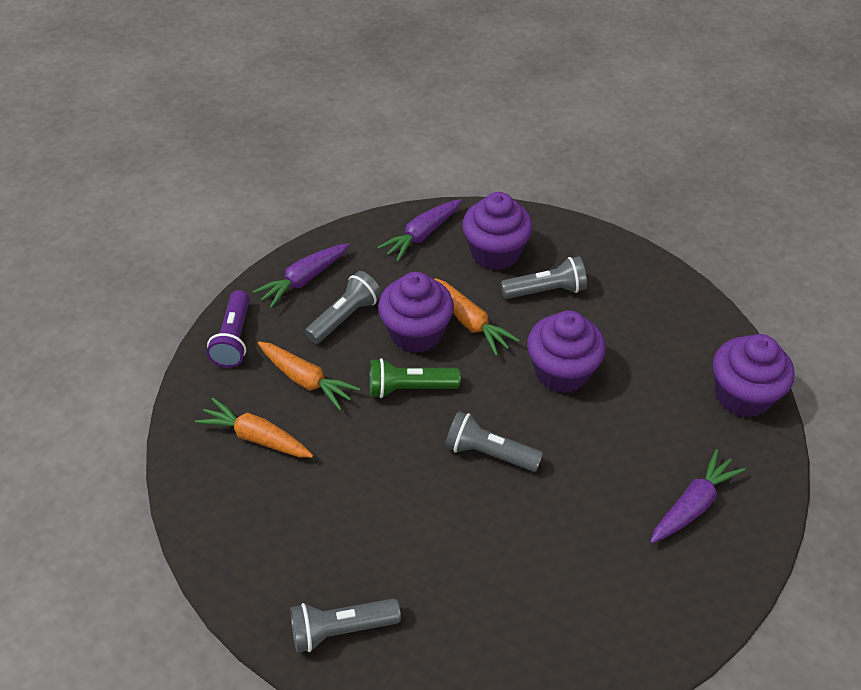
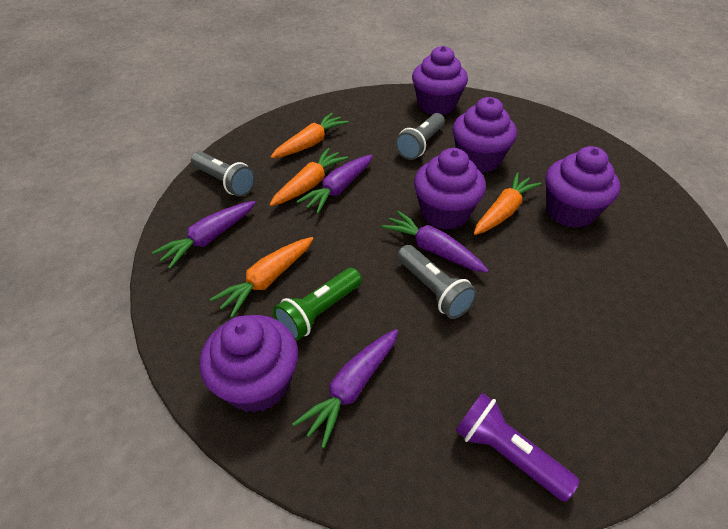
grey flashlight: [290,598,401,653] [305,271,382,344] [445,411,543,472] [501,256,587,299] = 4 -> [191,151,255,197] [395,113,445,160] [397,245,477,319] = 3
orange carrot: [195,398,313,458] [258,342,360,410] [434,278,520,356] = 3 -> [210,237,314,318] [269,148,348,206] [270,113,348,158] [474,172,542,235] = 4
purple carrot: [253,243,350,308] [377,199,462,262] [650,449,745,543] = 3 -> [152,201,256,269] [292,329,398,448] [296,155,373,214] [381,211,489,273] = 4
purple cupcake: [378,272,454,353] [462,192,533,270] [527,311,606,393] [713,334,795,418] = 4 -> [200,315,298,413] [412,46,468,115] [414,148,486,230] [452,97,517,173] [546,146,620,228] = 5

